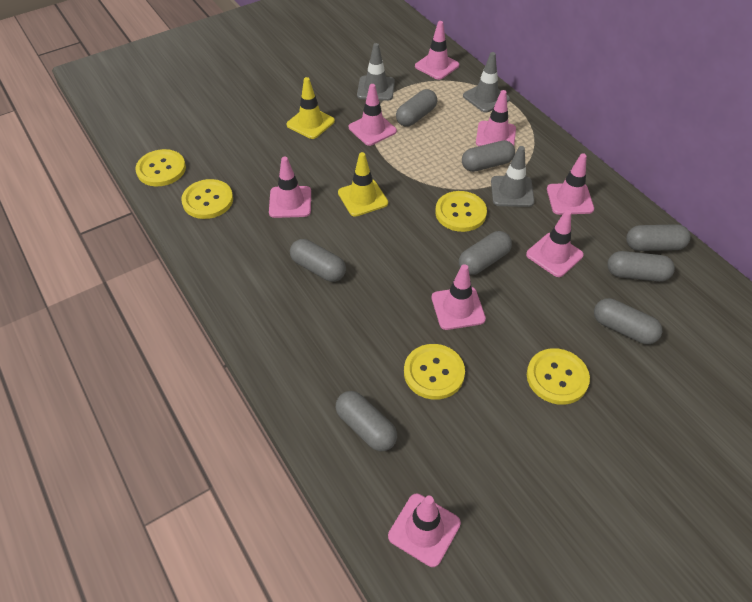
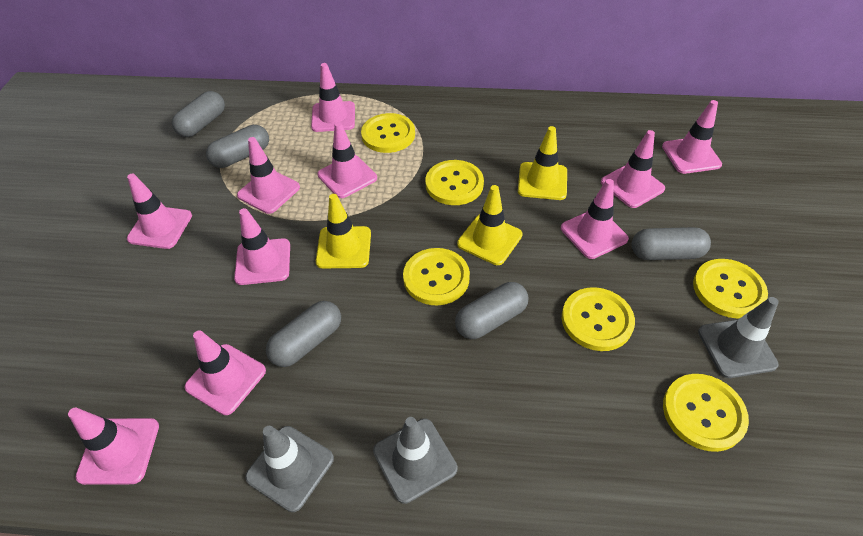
grey capsule: [290,239,346,282] [336,391,397,452] [396,89,437,127] [459,231,512,275] [462,140,515,172] [594,298,662,344] [607,251,675,282] [626,224,691,251] = 8 -> [172,91,225,137] [206,125,269,168] [266,301,341,367] [455,282,528,339] [631,227,711,260] = 5
pink traffic cone: [269,157,311,218] [349,84,397,146] [388,494,461,567] [415,21,459,80] [432,264,486,330] [476,90,516,146] [526,210,584,277] [547,153,594,215] = 8 -> [68,408,159,485] [127,174,192,249] [184,330,266,415] [234,208,290,285] [237,137,300,214] [311,63,355,132] [317,122,377,198] [561,179,629,259] [601,130,665,208] [662,100,722,174] = 10
yellow button: [135,149,186,186] [181,179,233,219] [404,344,465,400] [435,191,487,232] [527,348,590,405] = 5 -> [361,113,415,153] [403,248,470,306] [425,160,484,205] [562,287,635,351] [663,374,749,452] [693,259,768,318] = 6
yellow traffic cone: [286,77,335,139] [338,152,388,217] = 2 -> [316,194,371,268] [457,185,523,265] [518,126,567,200] = 3

